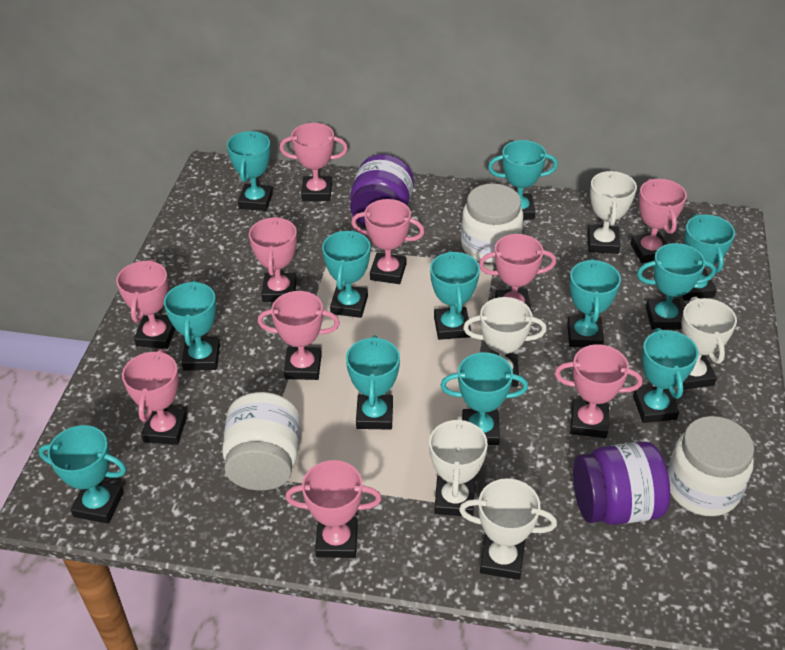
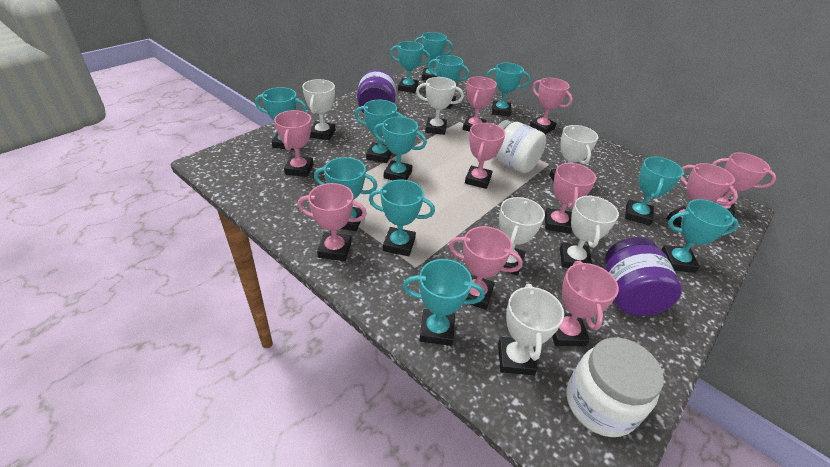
white jar: [222,392,300,490] [461,183,523,263] [667,416,754,516] = 3 -> [495,120,546,173] [566,337,664,437] = 2
white trophy: [429,416,488,516] [459,478,557,580] [463,297,547,387] [587,171,637,254] [682,297,737,390] = 5 -> [302,79,335,140] [416,77,464,135] [498,284,564,375] [499,197,545,276] [549,125,598,182] [560,195,619,268] = 6

